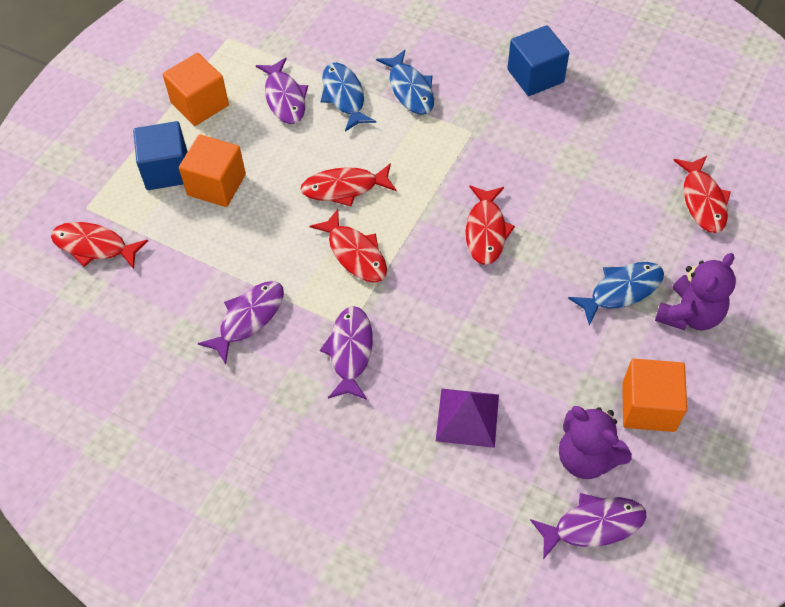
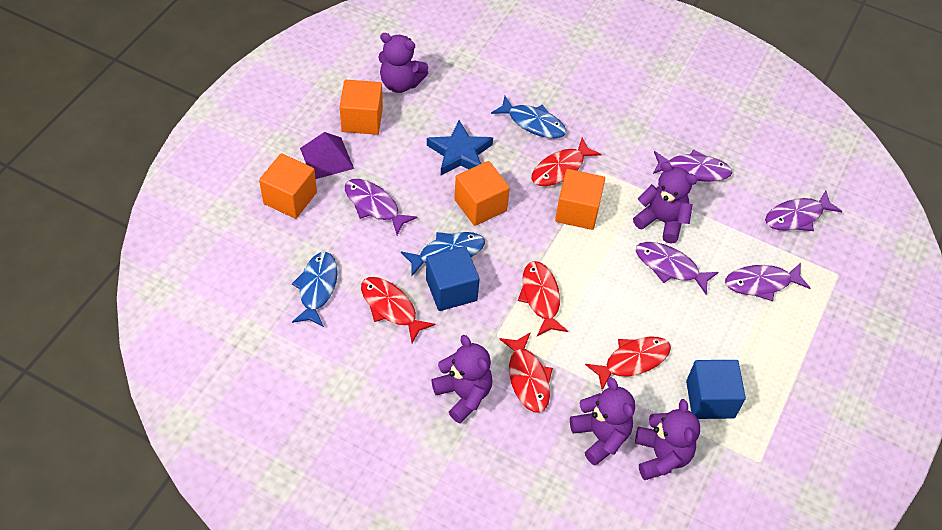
blue star: none = 0 -> [427,120,493,175] = 1
orange cube: [162,53,229,126] [179,134,246,207] [622,359,687,432] = 3 -> [259,153,317,219] [340,80,383,135] [454,161,510,226] [555,169,605,230] = 4
purple fish: [198,281,284,365] [256,57,308,124] [320,306,373,400] [530,493,647,560] = 4 -> [345,179,417,235] [636,242,719,295] [653,149,732,182] [725,263,810,301] [765,191,842,231] = 5
purple teddy bear: [559,406,632,479] [655,253,736,331] = 2 -> [379,33,428,93] [431,335,493,423] [570,377,635,465] [633,162,697,244] [635,399,700,480] = 5

